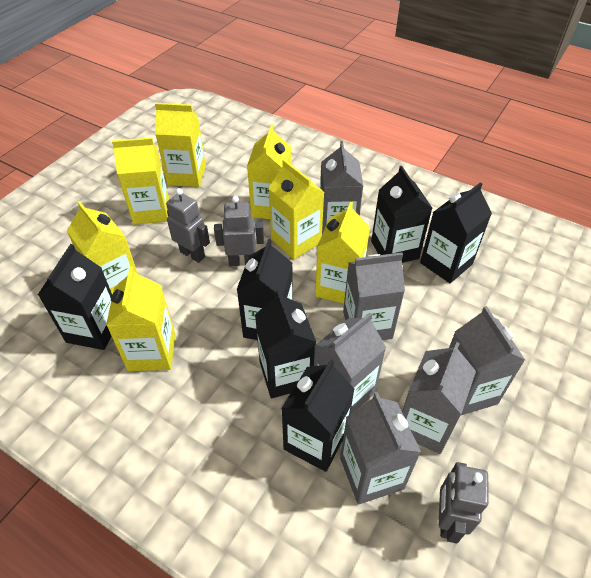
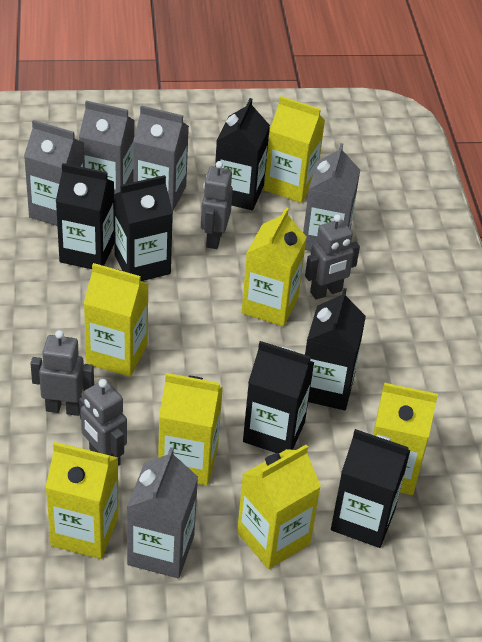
grey carton: [314,312,386,414] [320,141,363,234] [340,392,421,504] [343,252,405,340] [402,342,476,454] [449,306,525,415] = 6 -> [24,120,85,226] [79,101,135,194] [127,447,198,578] [133,105,189,211] [303,143,360,251] = 5
grey robot: [166,188,210,263] [214,196,264,266] [439,462,489,544] = 3 -> [31,330,94,416] [79,379,127,466] [201,161,233,249] [305,214,360,300] = 4

